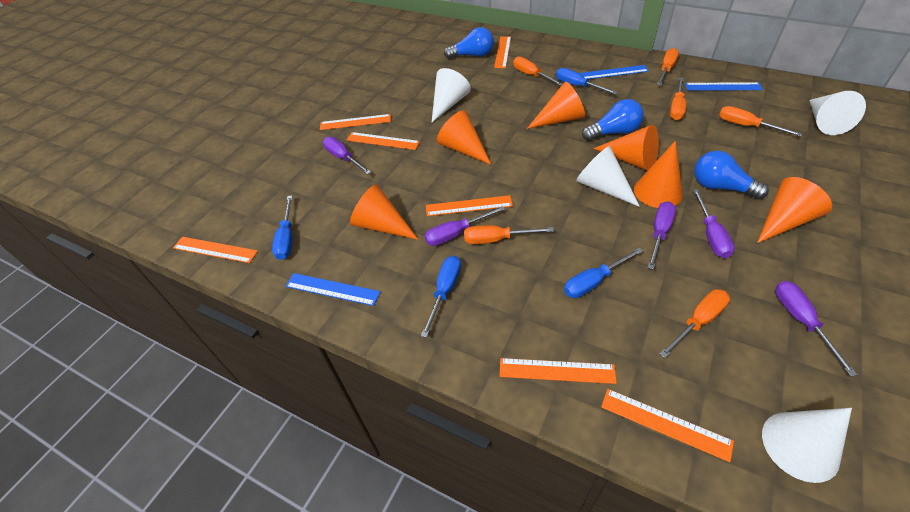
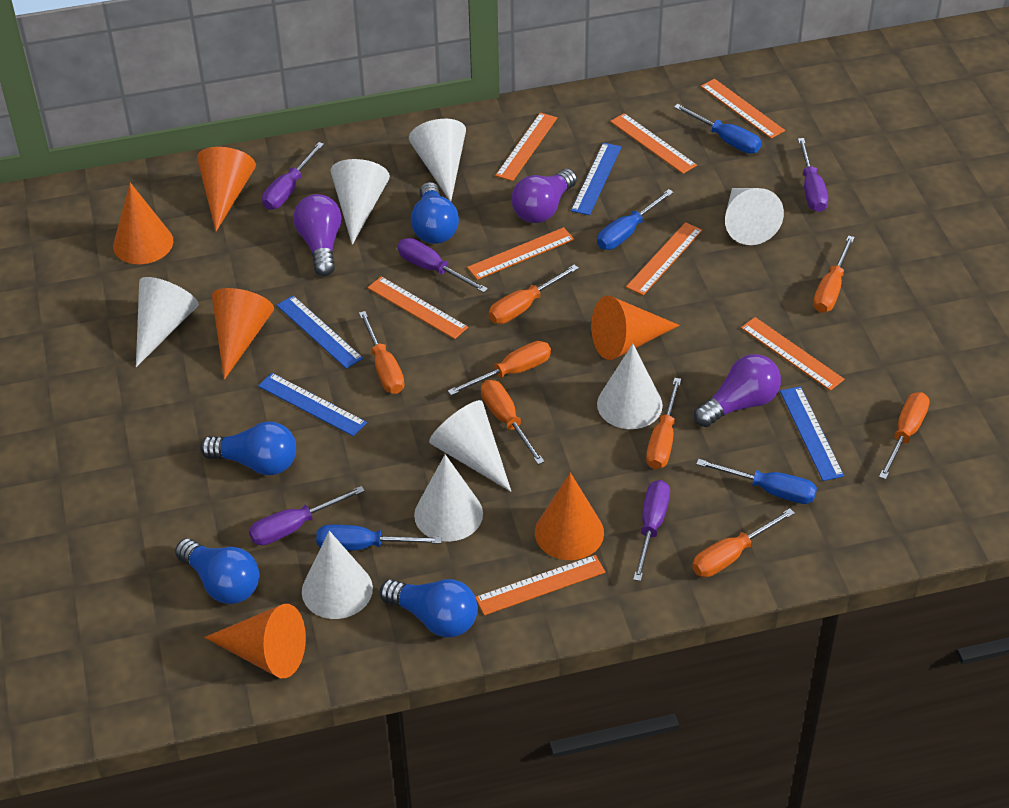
blue light bulb: [444,27,494,59] [582,99,644,141] [694,151,769,200] = 3 -> [175,538,259,604] [200,422,296,475] [380,579,478,638] [411,182,459,244] = 4
blue ruler: [286,273,380,306] [580,65,649,79] [685,82,763,91] = 3 -> [258,373,367,437] [277,295,363,369] [571,143,621,215] [780,386,844,481] = 4
orange ruler: [173,237,258,263] [320,114,391,130] [347,132,420,150] [426,195,513,216] [494,36,511,68] [500,358,617,384] [601,389,734,462] = 7 -> [368,276,468,339] [467,227,574,280] [476,555,605,616] [495,113,557,181] [610,113,697,174] [626,222,702,295] [701,79,785,139] [741,317,844,391] = 8
orange screwdriver: [464,225,554,244] [513,57,563,86] [657,48,679,85] [659,289,730,358] [670,77,686,120] [719,106,802,137] = 6 -> [359,311,404,394] [448,341,551,396] [481,380,544,465] [489,264,579,324] [646,378,681,469] [692,508,795,577] [813,236,855,313] [879,392,930,480] = 8
purple light bulb: none = 0 -> [293,194,342,276] [512,168,577,223] [694,354,781,427] = 3
white cone: [431,68,471,123] [576,146,640,207] [762,408,852,483] [809,91,866,135] = 4 -> [136,277,199,367] [302,531,373,619] [330,159,390,245] [409,119,466,201] [414,454,483,542] [429,400,511,492] [597,344,663,429] [725,188,784,245] = 8

